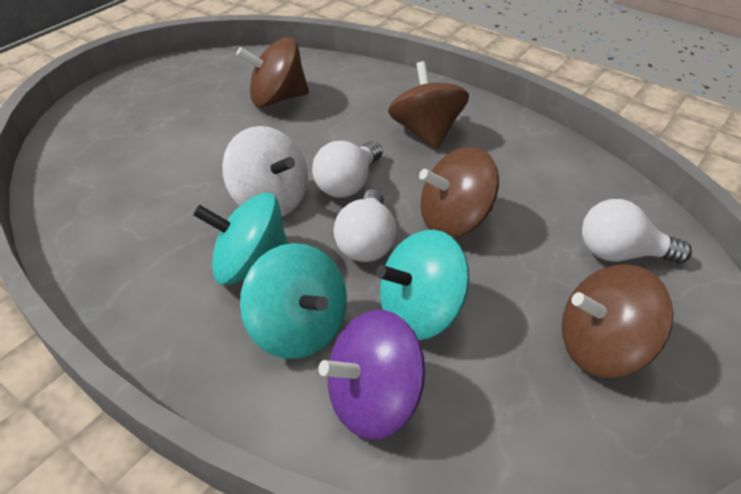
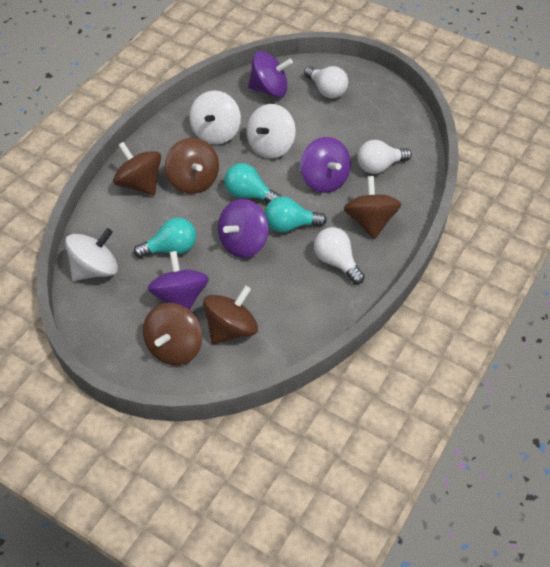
brown spinning top: [236,37,309,107] [388,61,469,150] [419,147,499,238] [562,264,673,378] = 4 -> [113,142,161,195] [143,303,202,365] [165,138,219,194] [203,285,258,344] [344,176,401,239] = 5
purple spinning top: [318,310,425,440] = 1 -> [147,251,209,310] [218,199,269,258] [248,51,293,97] [300,137,351,193] = 4
turquoise light bulb: none = 0 -> [134,217,196,258] [224,163,281,203] [265,196,327,232] = 3
turquoise spinning top: [193,193,288,285] [240,243,347,359] [376,230,470,340] = 3 -> none = 0
white spinning top: [222,126,308,217] = 1 -> [65,228,118,281] [189,90,241,145] [247,104,296,158] = 3

